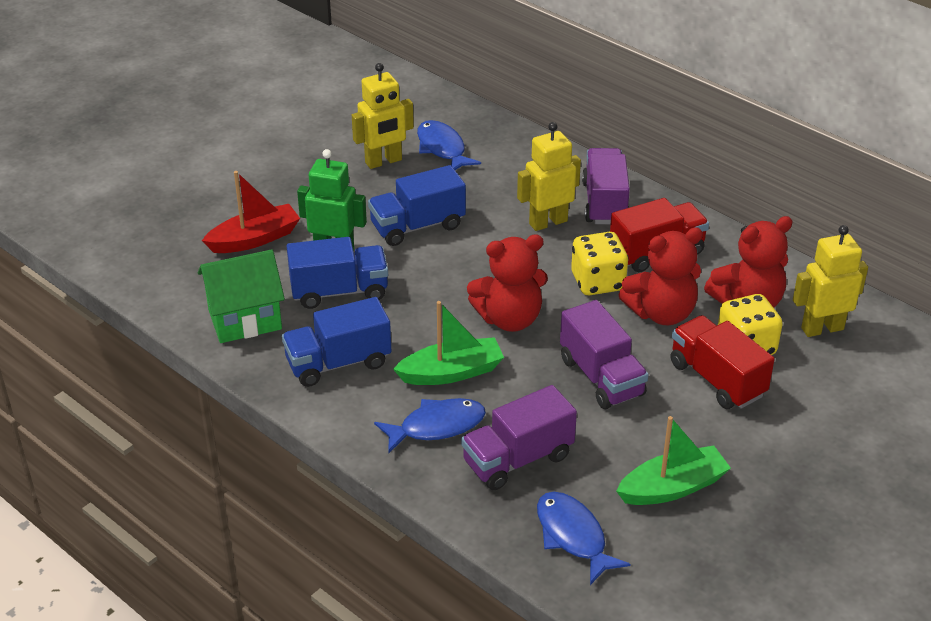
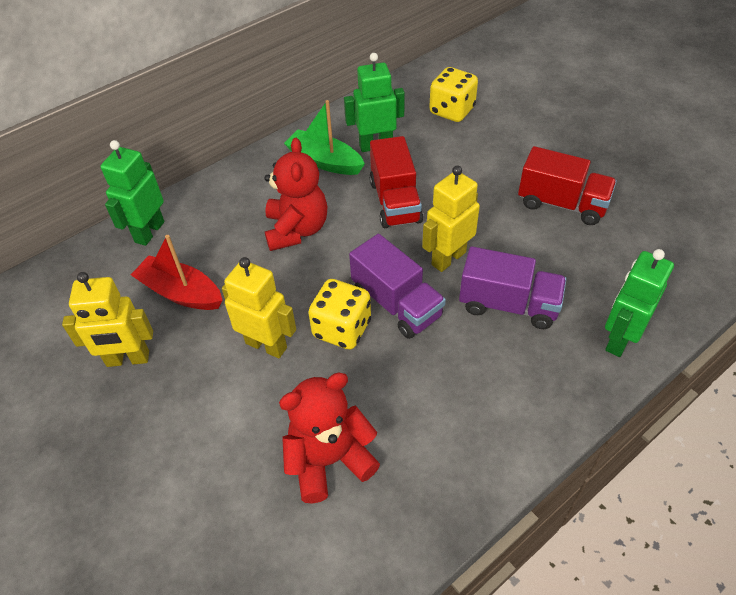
blue fish: [374,398,486,454] [417,120,481,170] [537,492,631,585] = 3 -> none = 0
blue truck: [282,297,391,387] [287,237,388,309] [368,165,466,246] = 3 -> none = 0
green boat: [393,301,504,385] [616,416,731,505] = 2 -> [284,100,365,175] = 1
green house: [198,249,285,343] = 1 -> none = 0
green robot: [297,149,367,251] = 1 -> [100,140,164,246] [344,53,405,152] [605,249,674,357] = 3
purple truck: [461,385,577,490] [560,300,649,409] [582,148,630,224] = 3 -> [349,234,446,339] [459,246,567,329] = 2
red teddy bear: [467,234,548,332] [619,227,703,325] [704,216,793,308] = 3 -> [264,138,328,251] [279,372,380,504] = 2

